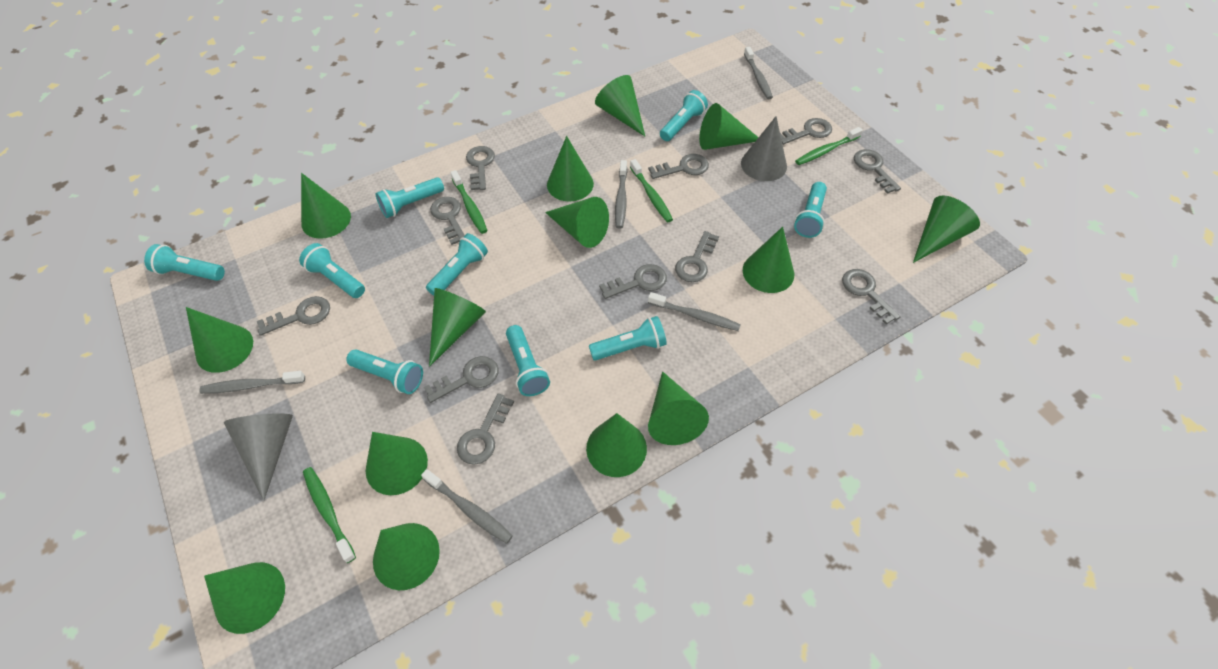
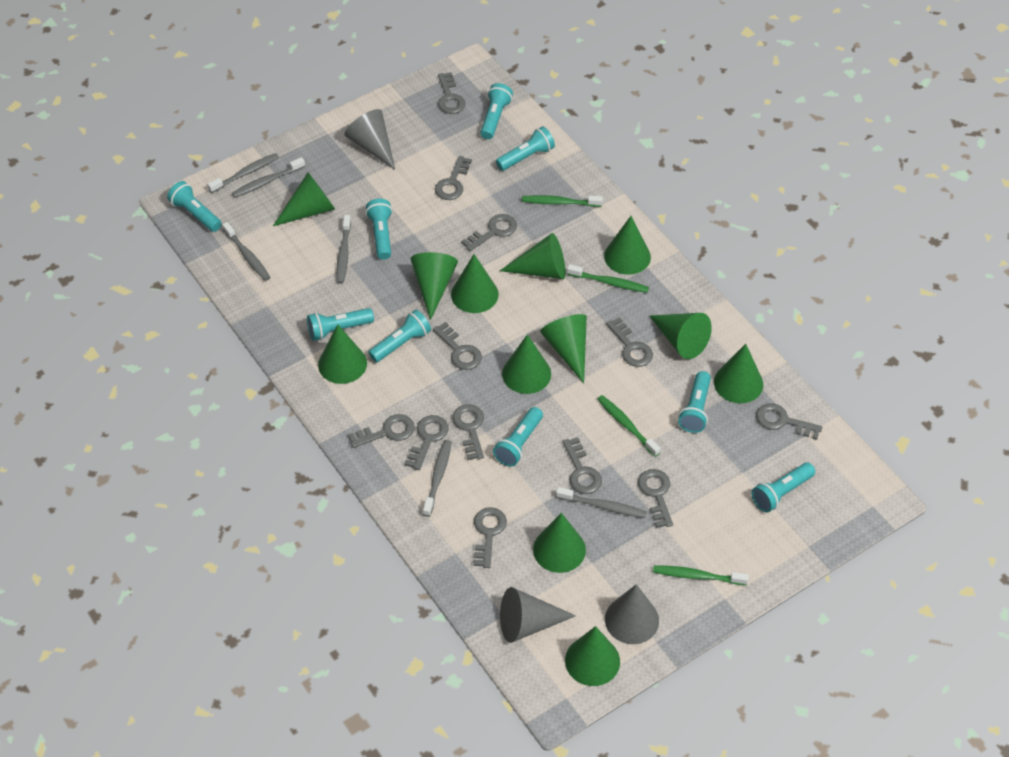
green cone: [186,307,253,373] [204,562,285,634] [301,173,351,239] [366,432,428,495] [373,523,440,590] [429,288,486,367] [545,197,609,248] [547,136,594,201] [586,413,647,477] [595,75,645,136] [648,371,709,445] [699,103,759,150] [743,227,794,293] [913,195,980,263] = 14 -> [273,172,335,226] [318,324,367,384] [411,252,458,320] [451,254,499,313] [500,233,566,279] [502,334,551,394] [533,513,586,573] [540,314,587,383] [565,626,620,686] [604,216,651,275] [650,313,712,359] [714,344,763,403] = 12
grey cone: [224,413,293,501] [741,116,787,181] = 2 -> [344,109,395,170] [500,587,576,643] [605,584,659,644] = 3
grey key: [257,296,330,336] [424,356,499,403] [430,197,465,245] [457,394,514,465] [466,146,495,190] [599,264,667,299] [648,154,709,179] [675,231,719,282] [780,118,832,145] [842,269,901,324] [854,149,901,194] = 11 -> [348,414,415,448] [405,415,449,470] [433,322,482,370] [435,156,472,200] [438,72,466,114] [452,404,484,460] [461,214,517,251] [473,507,507,568] [563,437,602,494] [606,317,653,367] [638,469,673,528] [756,403,822,440] = 12
grey toothbrush: [199,371,305,394] [421,469,513,544] [615,160,627,228] [648,292,741,331] [744,47,773,99] = 5 -> [207,153,279,193] [222,222,270,281] [232,157,305,198] [336,215,351,284] [423,440,452,517] [556,487,647,518] = 6

